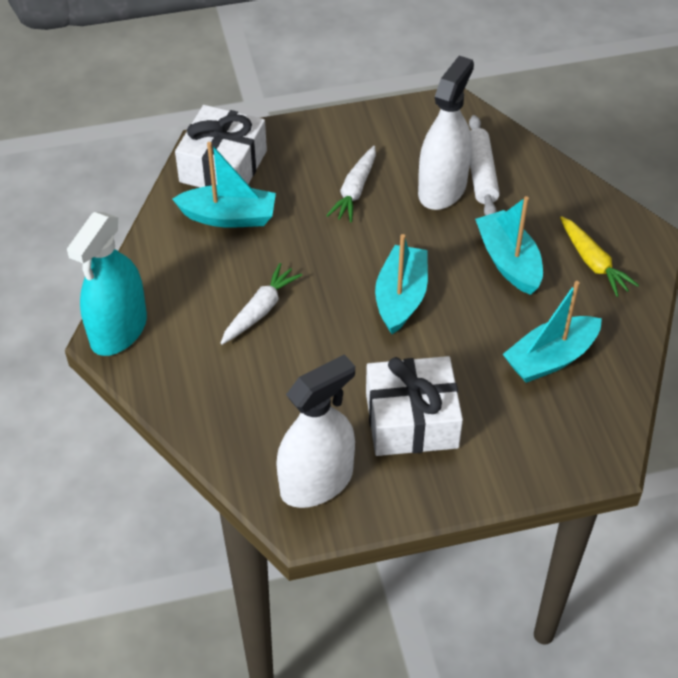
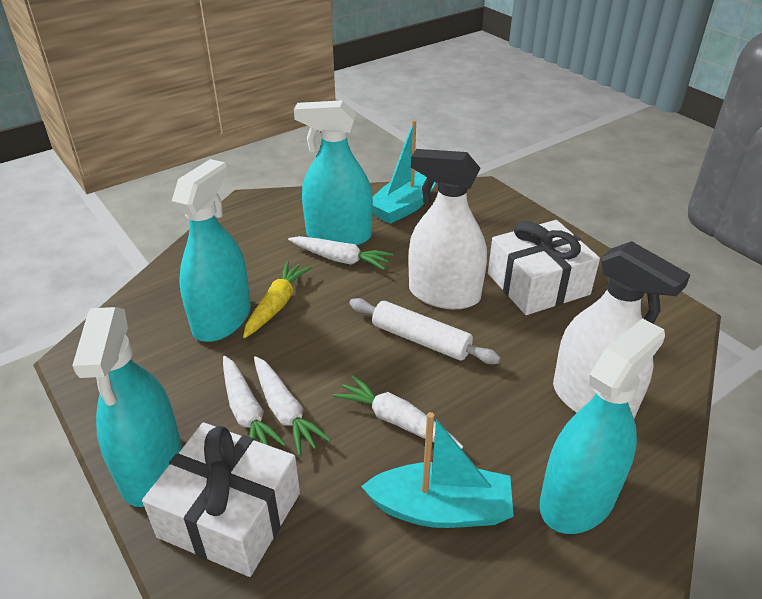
turquoise boat: [172,142,276,228] [375,234,428,334] [475,196,543,295] [503,281,602,383] = 4 -> [361,412,514,528] [373,120,436,224] = 2
turquoise spray bottle: [67,212,147,356] = 1 -> [72,307,182,507] [172,159,251,342] [294,100,373,245] [539,318,665,534] = 4
white carrot: [221,263,302,345] [326,146,376,223] = 2 -> [223,356,286,446] [254,356,331,456] [288,236,393,270] [333,375,463,449] = 4

